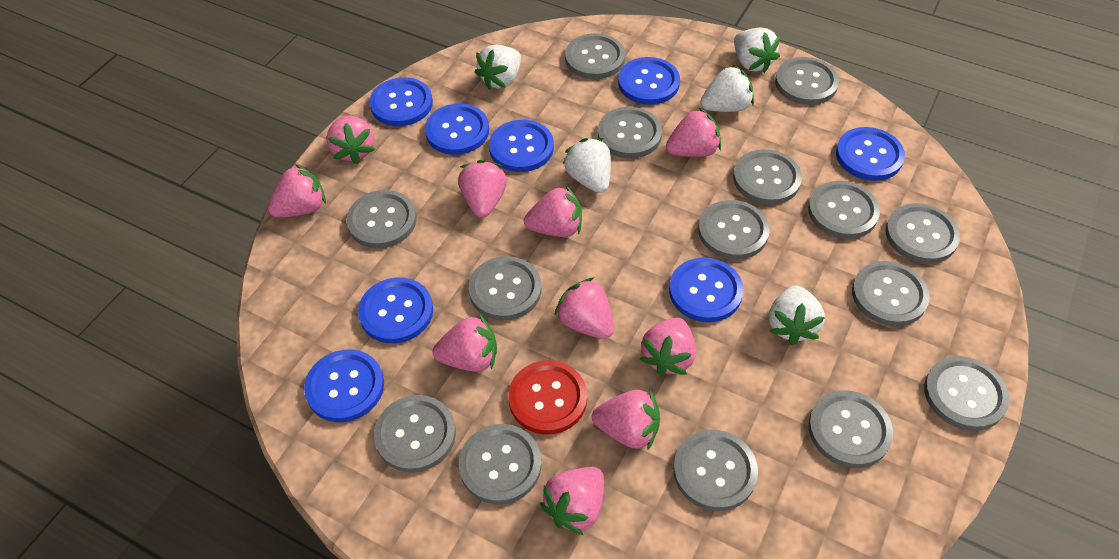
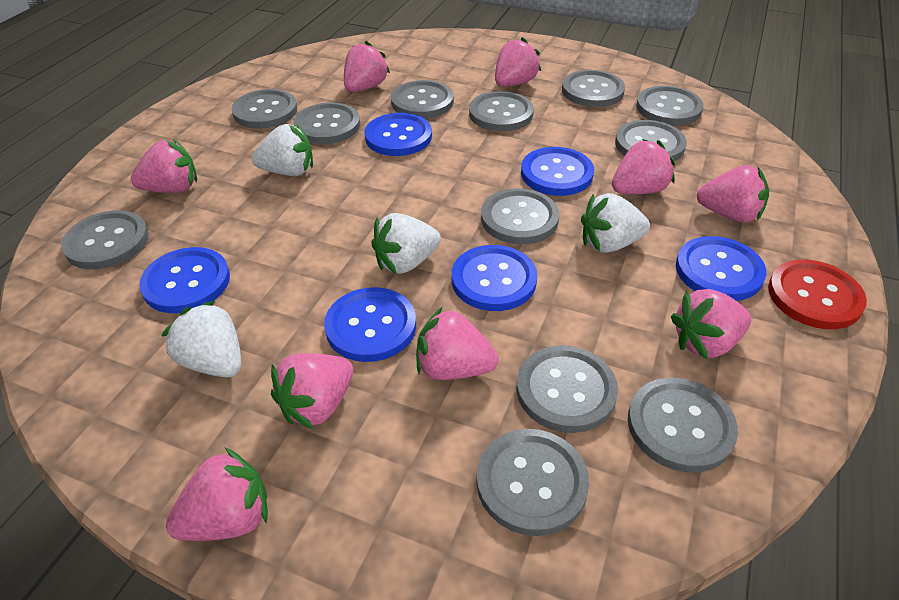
blue button: [304,350,384,422] [358,277,433,343] [369,77,433,126] [425,104,489,155] [489,120,554,172] [618,57,680,105] [669,258,744,322] [836,127,905,181] = 8 -> [139,247,230,313] [324,287,416,362] [364,113,432,156] [452,245,537,311] [521,147,594,196] [676,236,766,301] = 6
grey button: [346,190,416,248] [374,395,456,473] [459,424,541,504] [469,256,542,320] [565,33,625,79] [598,107,662,158] [673,430,758,511] [698,200,770,260] [733,149,802,205] [775,57,839,105] [808,181,880,239] [808,390,893,468] [852,261,930,326] [885,203,960,263] [924,356,1009,431] = 15 -> [61,210,149,269] [231,89,297,129] [294,102,360,144] [391,80,454,118] [469,91,534,131] [476,429,589,536] [481,188,559,244] [517,345,618,433] [562,70,625,107] [615,120,687,161] [628,378,738,472] [636,86,704,125] = 12
pink strawberry: [268,164,326,218] [327,115,375,164] [433,315,497,372] [458,160,507,218] [524,186,582,237] [540,467,604,535] [555,277,614,339] [592,390,660,451] [640,317,696,377] [666,108,721,157] = 10 -> [131,139,197,193] [166,448,268,541] [271,353,353,429] [344,41,390,92] [416,307,499,380] [495,37,541,87] [612,139,675,194] [671,289,751,359] [697,165,769,222] = 9
white strawberry: [475,45,521,90] [563,138,611,193] [700,65,754,112] [734,28,780,73] [769,286,825,345] = 5 -> [161,300,241,377] [252,124,313,176] [371,213,441,274] [581,193,650,253] = 4

